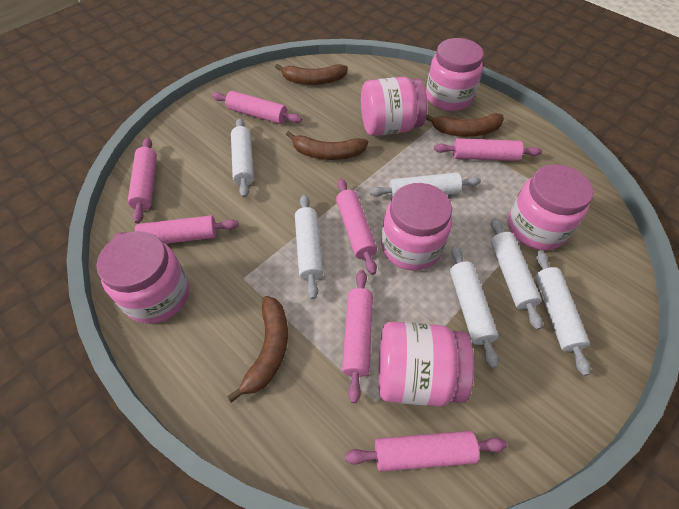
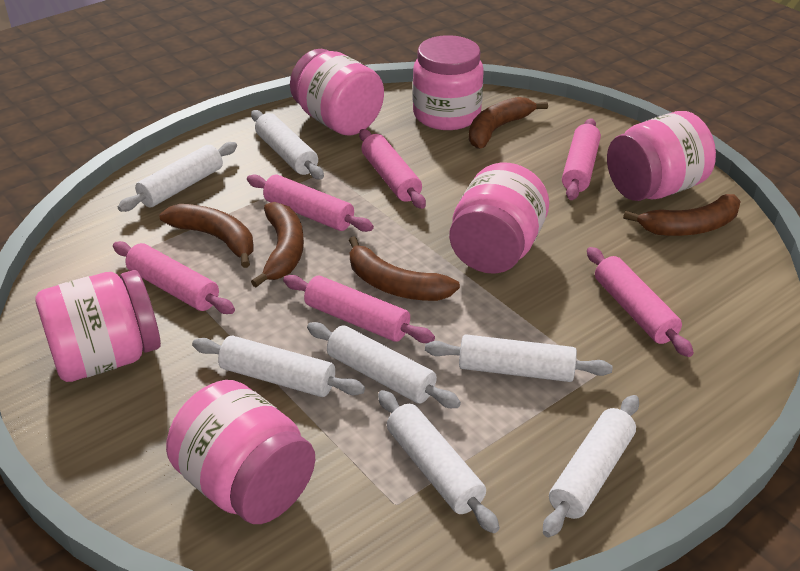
brown banana: [227,296,288,403] [275,64,348,85] [286,131,368,160] [426,113,504,137] = 4 -> [159,204,253,268] [251,202,304,287] [349,236,460,301] [469,97,548,149] [623,194,741,236] = 5
pink rolling pin: [113,215,239,244] [128,138,157,224] [212,91,302,124] [336,179,377,275] [342,270,373,403] [345,431,507,472] [434,138,542,161] = 7 -> [113,241,235,314] [247,174,374,232] [283,275,435,343] [359,129,426,209] [562,118,601,200] [587,247,694,357] = 6
white rolling pin: [231,118,254,198] [295,195,323,299] [369,172,481,199] [450,245,498,368] [491,218,543,330] [536,251,590,376] = 6 -> [118,142,237,212] [192,336,365,397] [251,110,324,180] [307,322,461,408] [378,390,499,533] [425,334,613,382] [543,395,639,537] = 7

